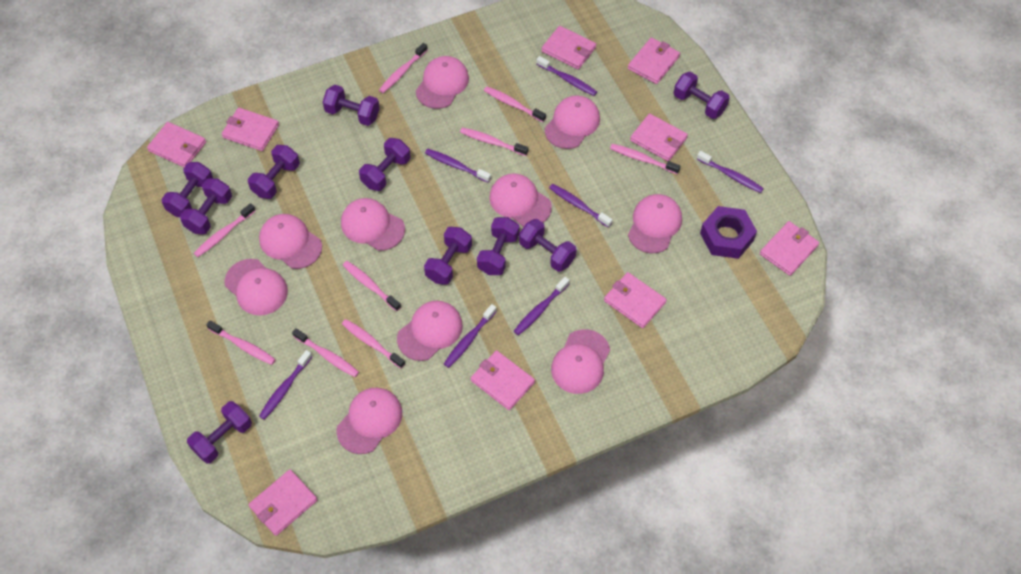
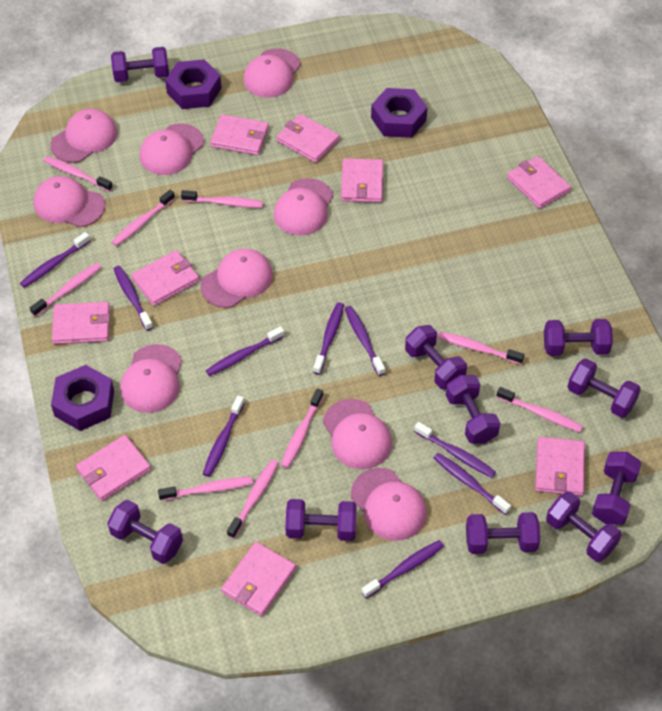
pink cap: [225,259,288,315] [259,214,322,269] [336,388,402,454] [341,198,405,251] [397,301,463,361] [416,56,469,109] [489,173,552,227] [545,95,600,149] [551,329,610,394] [628,194,682,253] = 10 -> [34,176,105,227] [50,109,117,163] [120,344,182,413] [140,123,204,175] [201,249,273,308] [243,48,301,98] [274,178,333,236] [323,399,392,469] [351,468,427,541] = 9
purple nut: [700,206,757,259] = 1 -> [51,365,114,431] [165,59,221,109] [371,88,428,138] = 3
purple toothbrush: [259,350,312,420] [425,149,491,183] [444,304,497,368] [514,277,569,335] [536,56,597,96] [549,184,612,228] [697,151,764,193] = 7 -> [20,232,90,288] [114,266,153,331] [203,396,245,477] [206,326,284,376] [313,302,344,374] [345,306,385,376] [361,540,444,598] [414,422,496,478] [434,453,511,515] = 9

